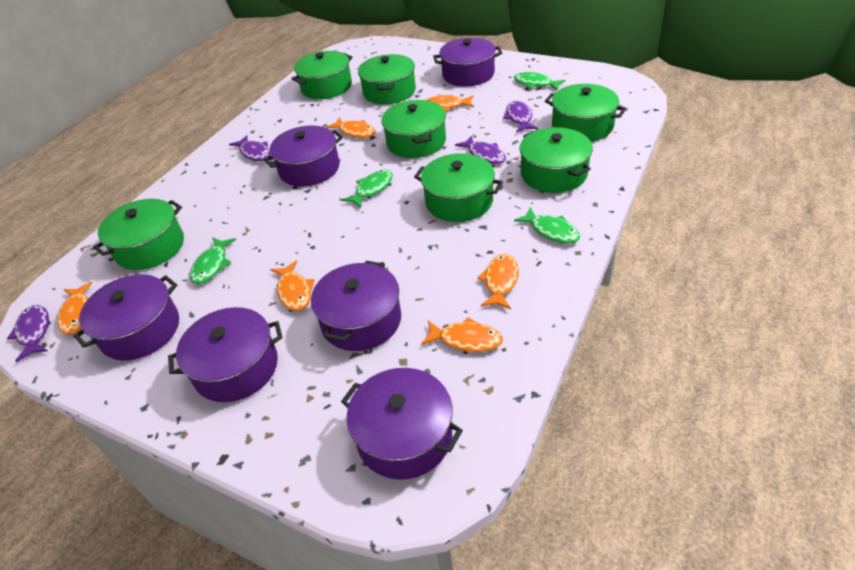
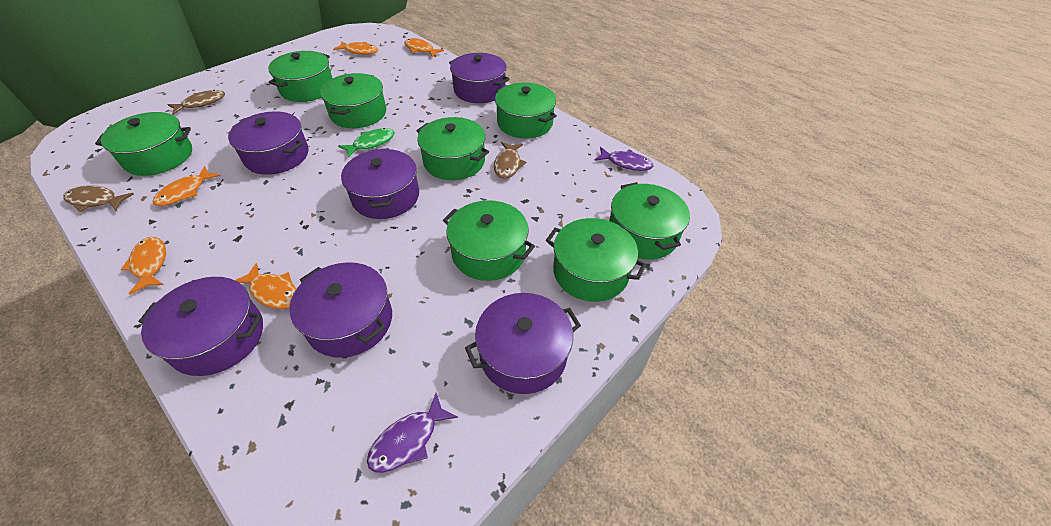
brown fish: none = 0 -> [63,185,134,212] [167,90,225,115] [494,142,526,179] = 3
green fish: [190,237,236,284] [342,170,393,209] [514,72,565,91] [514,207,580,244] = 4 -> [338,128,395,158] = 1
green pot: [93,199,184,270] [291,51,352,99] [358,54,416,104] [381,100,446,158] [414,153,503,222] [520,127,593,193] [545,84,626,141] = 7 -> [95,112,192,176] [268,51,332,102] [320,73,386,128] [417,117,489,180] [443,200,535,281] [495,83,557,138] [546,218,646,302] [609,182,690,259] = 8
orange fish: [57,282,92,335] [270,260,314,311] [326,117,375,138] [421,317,503,352] [425,95,474,112] [477,254,519,309] = 6 -> [121,237,166,294] [153,166,221,206] [235,263,296,309] [333,41,378,55] [404,38,444,57] = 5
purple fish: [7,305,49,362] [229,135,271,161] [455,135,506,164] [503,101,538,132] = 4 -> [367,393,458,473] [594,147,653,171] = 2

